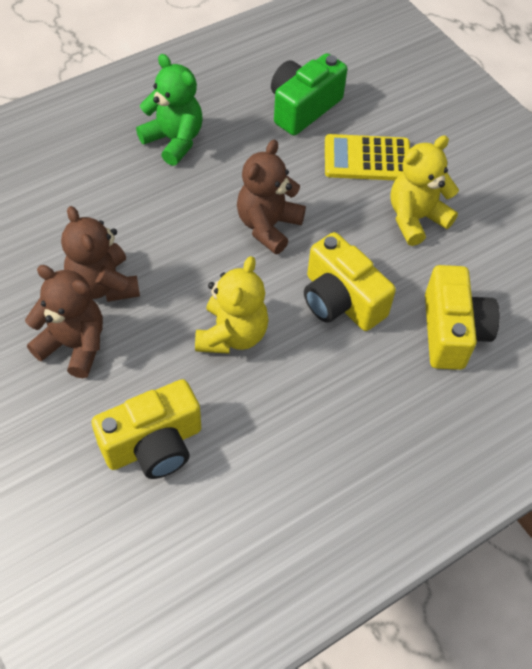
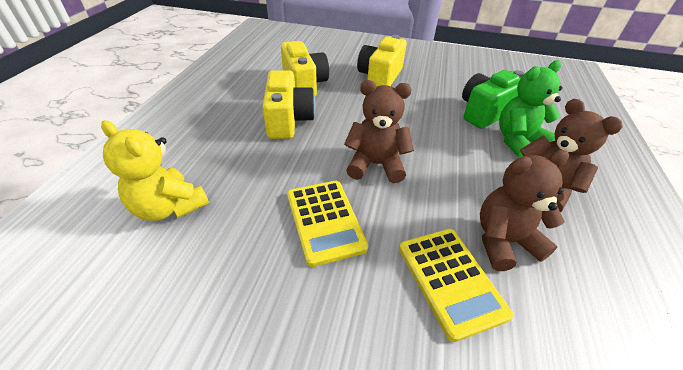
yellow calculator: [325,134,410,180] = 1 -> [287,181,368,267] [399,229,513,342] = 2
yellow teddy bear: [195,256,269,354] [390,135,459,246] = 2 -> [101,120,209,221] = 1

